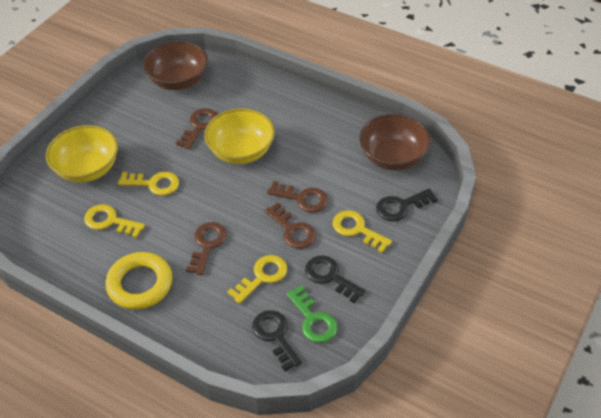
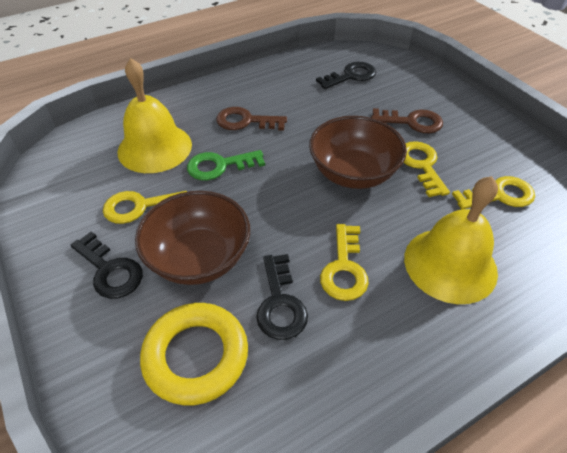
brown key: [176,108,218,149] [186,222,227,275] [264,202,316,249] [267,181,328,213] = 4 -> [216,107,287,131] [371,108,443,133] = 2
yellow bell: none = 0 -> [118,58,192,173] [404,176,498,304] = 2
yellow bowl: [46,125,118,183] [204,108,275,164] = 2 -> none = 0

